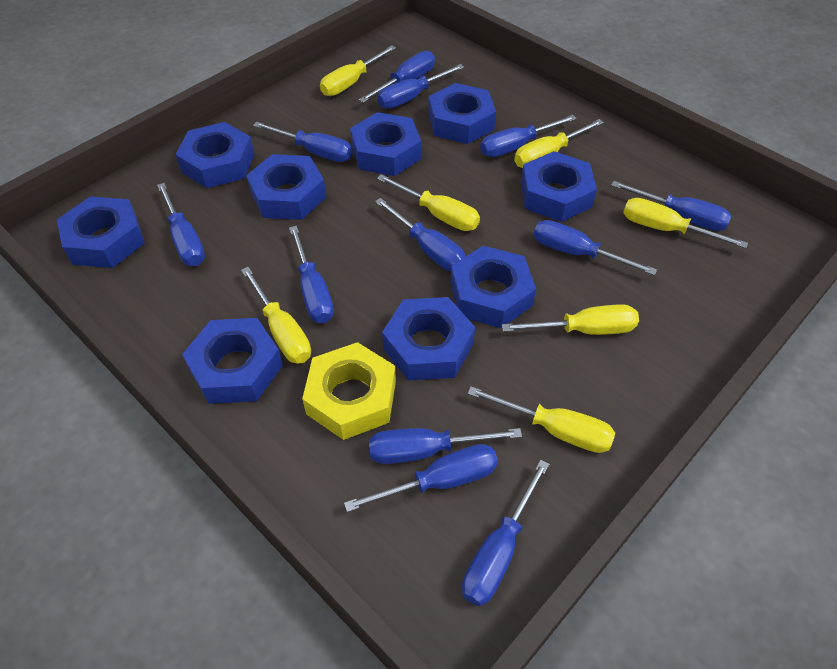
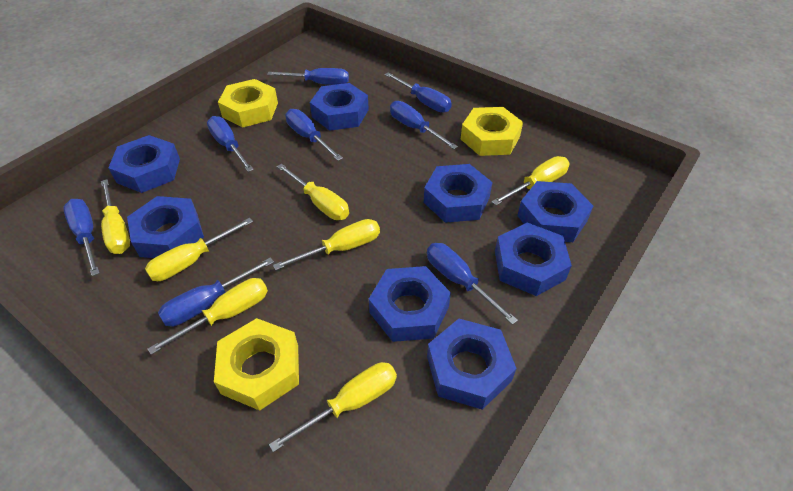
blue nut: [57,196,145,268] [175,122,255,188] [182,318,283,404] [246,154,326,220] [350,112,421,176] [382,297,475,381] [428,83,496,144] [450,246,536,328] [521,151,597,222] = 9 -> [109,135,180,193] [127,196,204,258] [310,83,369,131] [369,266,451,342] [424,164,493,223] [427,319,517,410] [495,222,572,296] [517,181,593,242] = 8
blue screwdriver: [157,183,205,266] [253,122,352,162] [289,226,334,323] [344,444,498,512] [359,51,435,103] [369,428,522,464] [375,198,465,271] [378,64,464,109] [462,460,549,606] [480,115,577,157] [534,220,657,275] [611,181,732,231] = 12 -> [63,199,100,276] [158,257,274,327] [207,116,254,172] [267,68,349,85] [285,109,343,161] [385,72,452,113] [390,101,458,149] [427,243,518,325] = 8
yellow nut: [302,342,396,440] = 1 -> [214,318,299,411] [218,79,278,128] [461,107,523,156] = 3

